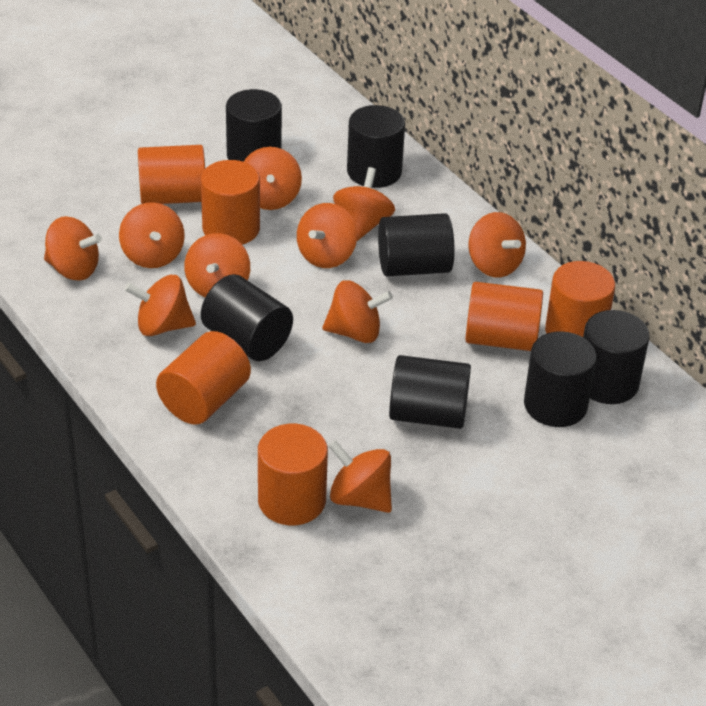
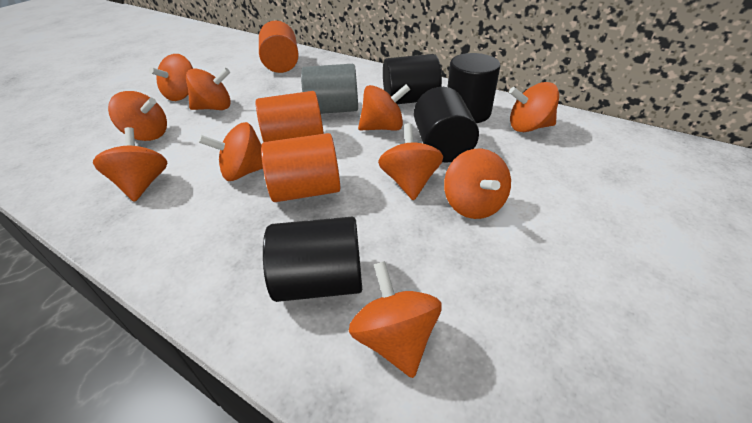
black cylinder: [201,274,293,361] [226,89,282,162] [347,105,405,188] [378,213,455,277] [389,355,471,429] [524,331,597,427] [583,310,650,404] = 7 -> [263,217,362,302] [383,54,442,104] [414,87,479,163] [448,53,501,123] = 4
grey cylinder: none = 0 -> [301,64,358,114] = 1
orange cylinder: [138,145,205,204] [156,331,251,425] [201,160,260,245] [258,424,328,525] [465,282,543,351] [545,261,615,337] = 6 -> [256,91,324,143] [259,21,299,73] [261,133,340,202] = 3

